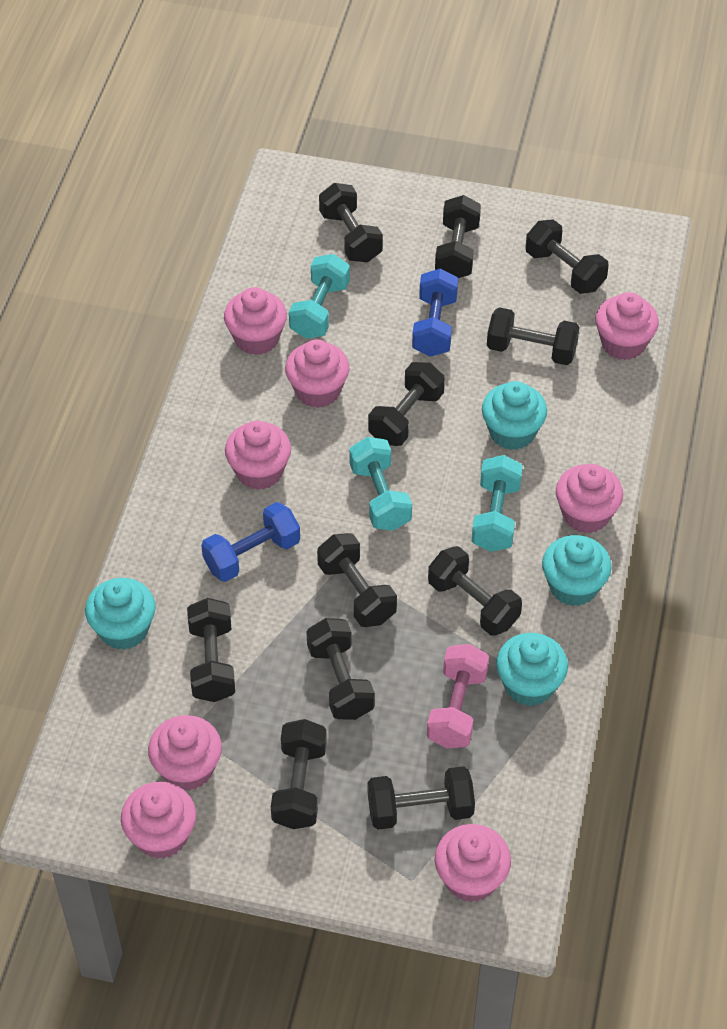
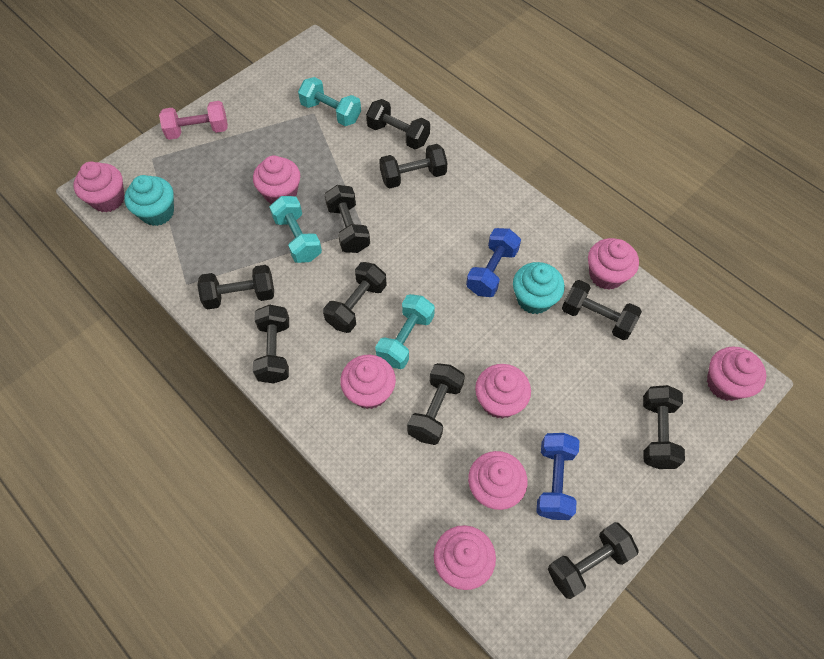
black dumbbell: [187,598,235,702] [271,719,327,829] [307,618,375,720] [317,533,397,627] [319,183,383,263] [368,362,445,446] [368,766,475,830] [428,546,522,636] [435,195,481,278] [487,307,580,365] [525,219,609,294] = 11 -> [197,265,274,309] [253,305,289,383] [323,262,387,333] [324,185,370,253] [366,99,430,150] [379,144,447,188] [407,363,465,445] [548,522,639,599] [562,280,642,340] [643,385,685,469] = 10
turquoise cupcake: [85,578,156,650] [482,381,547,450] [496,633,568,706] [542,535,612,606] = 4 -> [124,175,174,226] [513,262,565,314] = 2

